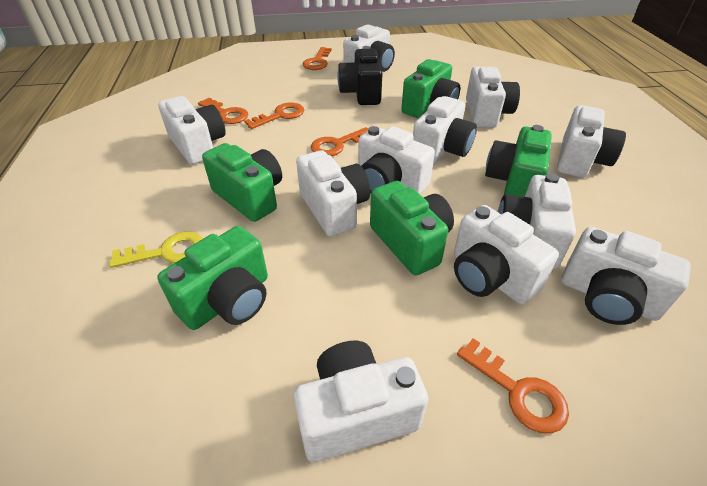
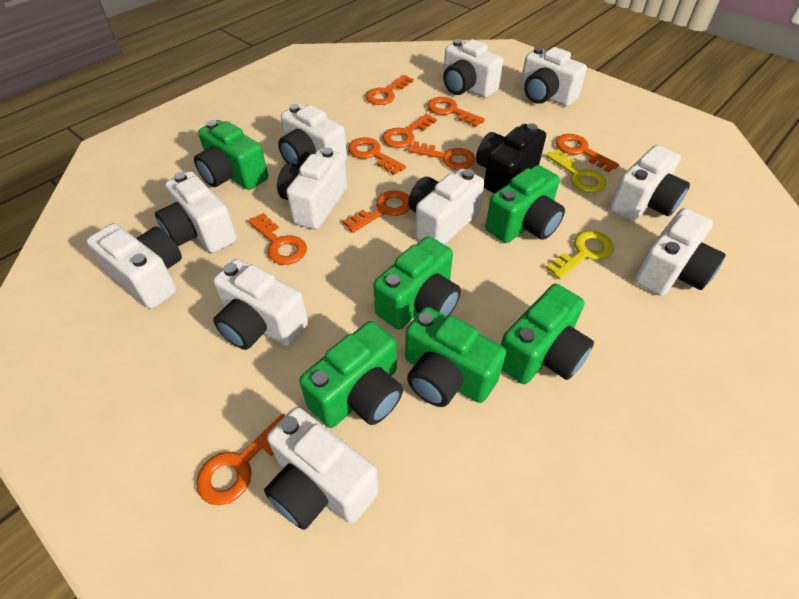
green camera: [157,226,268,330] [202,143,282,222] [370,181,454,275] [401,59,460,119] [485,125,552,197] = 5 -> [194,120,268,190] [299,321,403,428] [373,236,461,329] [405,307,506,407] [486,165,565,243] [501,284,594,384] = 6
orange key: [198,98,248,124] [244,102,304,129] [303,47,332,70] [311,127,368,156] [457,338,569,433] = 5 -> [196,414,286,505] [248,213,307,265] [343,190,410,233] [348,138,406,175] [366,75,414,105] [383,114,437,148] [408,141,476,170] [427,97,485,127] [556,134,619,172] = 9
yellow key: [109,232,203,268] = 1 -> [546,149,607,193] [546,231,614,279] = 2

